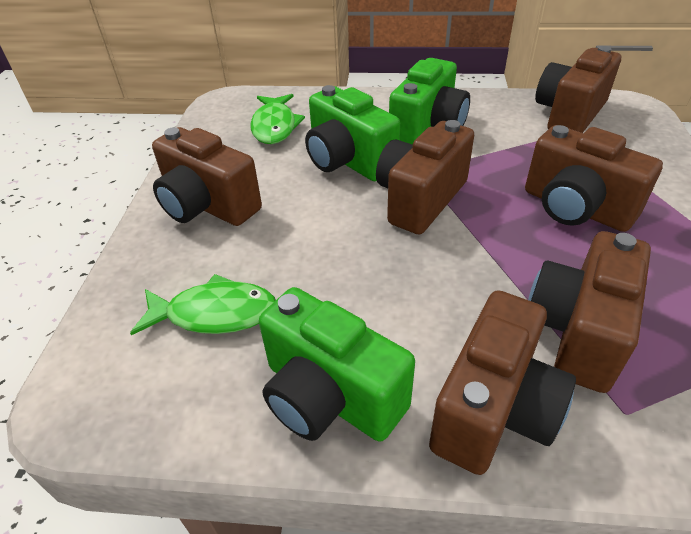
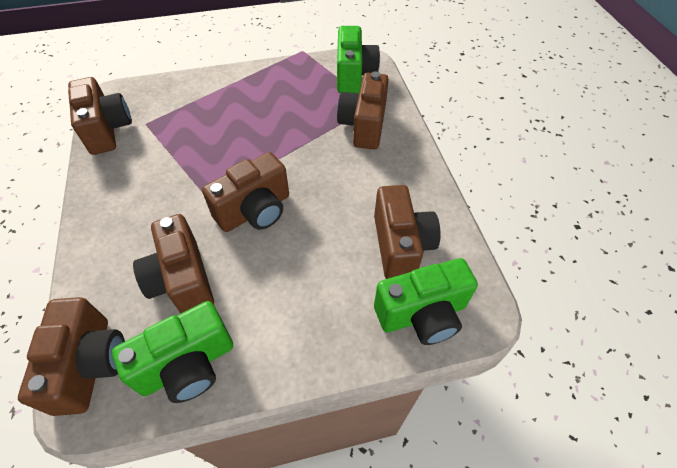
green fish: [130,274,276,335] [250,94,305,144] = 2 -> none = 0

